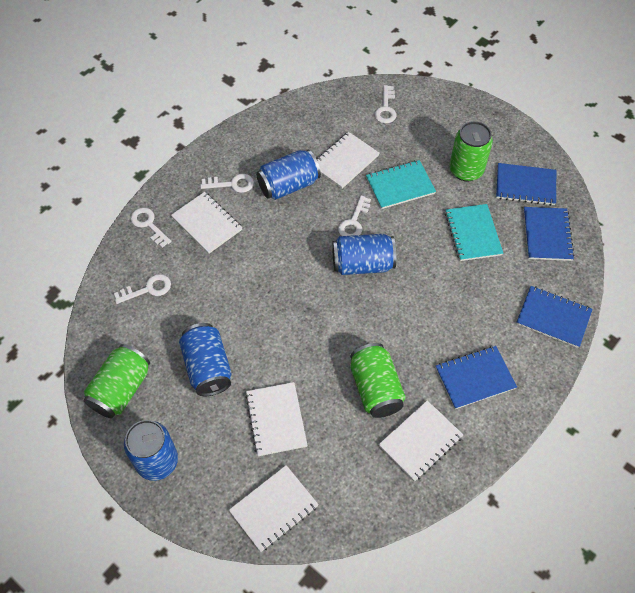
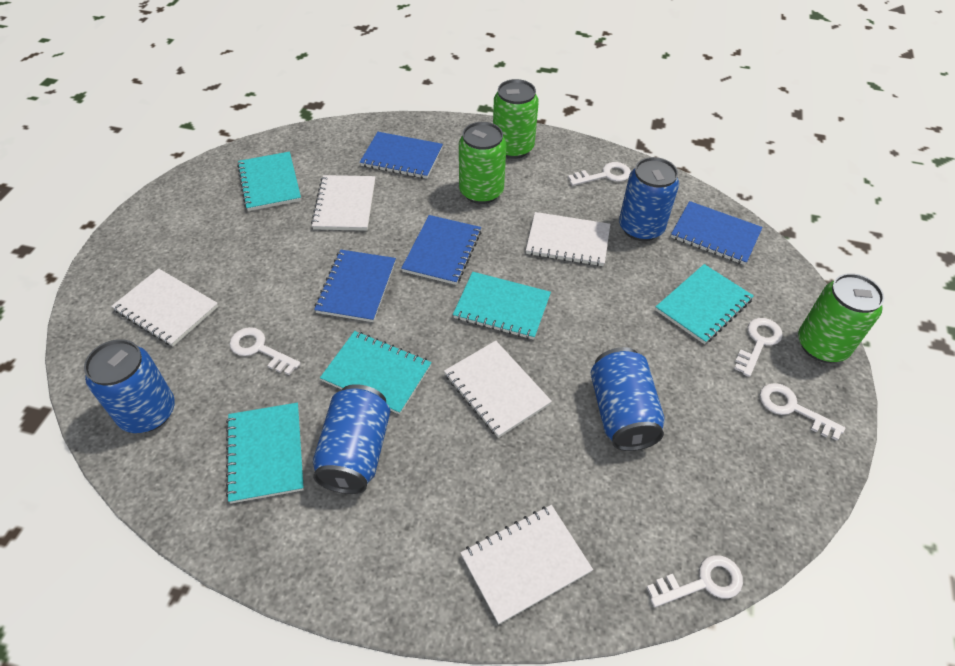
turquoise notebook: [366,160,436,209] [445,204,503,261] = 2 -> [226,403,304,503] [237,152,301,211] [320,331,432,415] [453,272,551,340] [655,264,754,344] = 5

